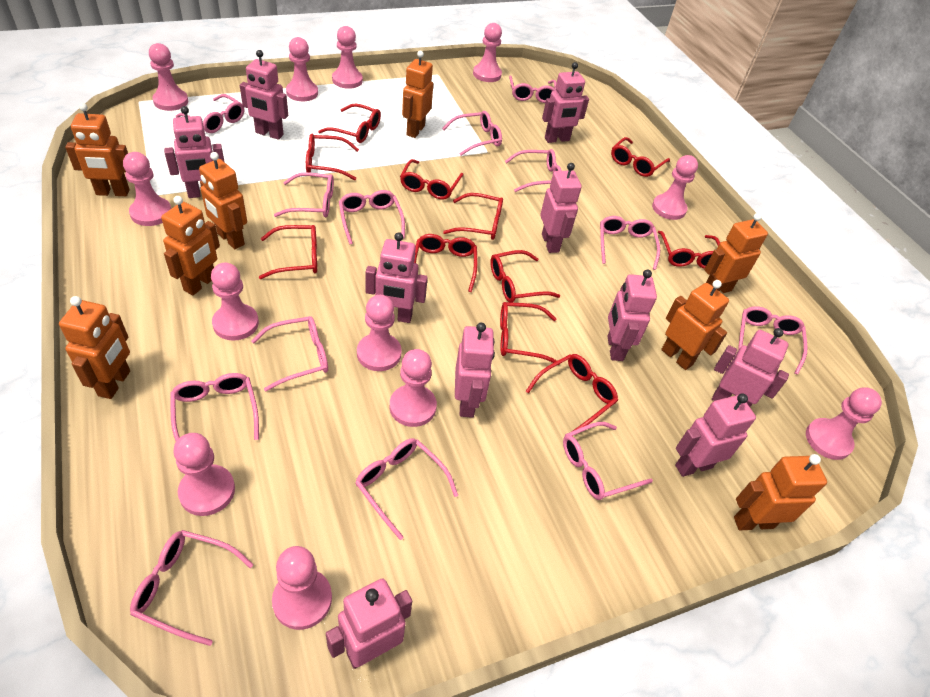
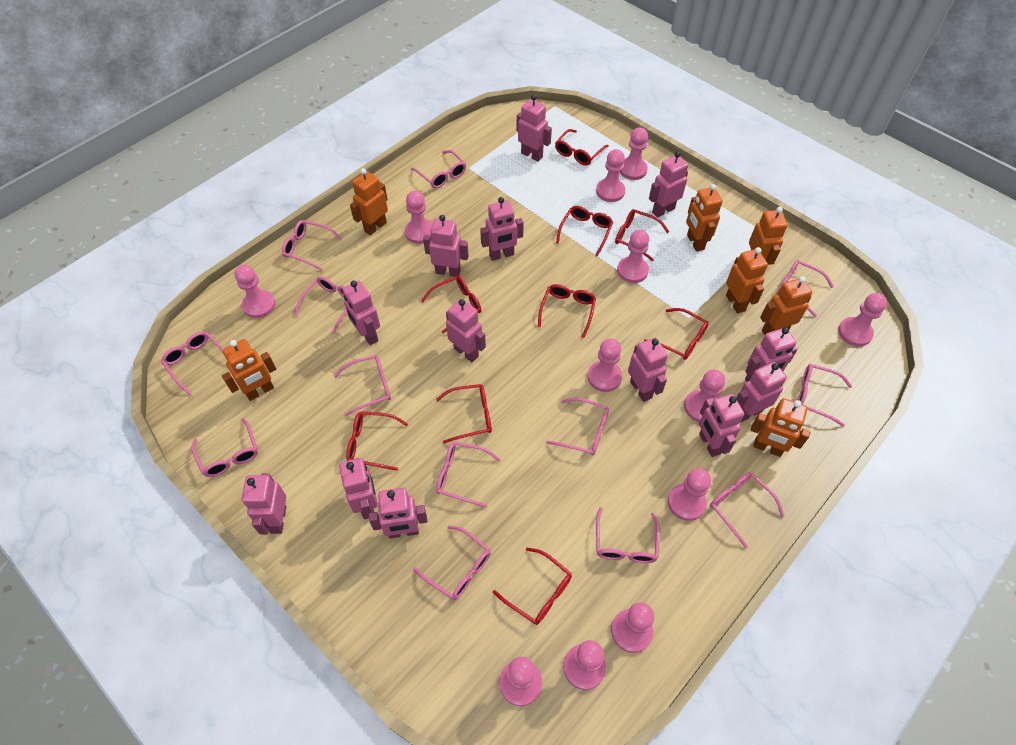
orange robot: [59,296,130,399] [65,103,129,196] [161,196,220,295] [199,152,247,249] [402,51,433,138] [661,280,729,370] [704,213,768,293] [734,454,827,530] = 8 -> [222,339,276,401] [350,168,388,235] [686,184,723,252] [726,247,768,313] [749,207,788,265] [750,398,810,457] [760,276,812,335] = 7
pink robot: [164,106,225,198] [240,50,288,140] [326,578,412,669] [365,232,428,323] [455,323,495,418] [540,163,582,253] [542,62,589,143] [607,270,657,361] [675,393,756,477] [712,328,789,407] = 10 -> [242,473,286,535] [339,458,378,519] [342,280,380,345] [369,488,427,539] [423,215,469,277] [446,299,486,362] [480,197,524,261] [517,95,552,162] [628,338,668,402] [649,151,688,218] [699,394,744,457] [736,362,787,422] [745,327,798,382] = 13
red glasses: [259,225,317,279] [306,134,359,180] [318,104,381,143] [400,159,464,200] [414,234,478,292] [443,193,503,240] [490,250,560,303] [500,302,560,365] [526,354,618,432] [611,137,670,177] [658,231,720,269] = 11 -> [346,411,408,471] [421,276,481,334] [436,384,492,443] [493,548,572,625] [538,284,596,338] [555,129,609,166] [556,206,613,257] [615,209,669,261] [644,308,709,360] = 9

